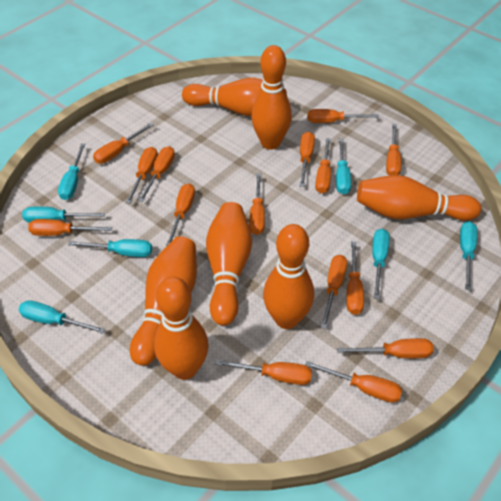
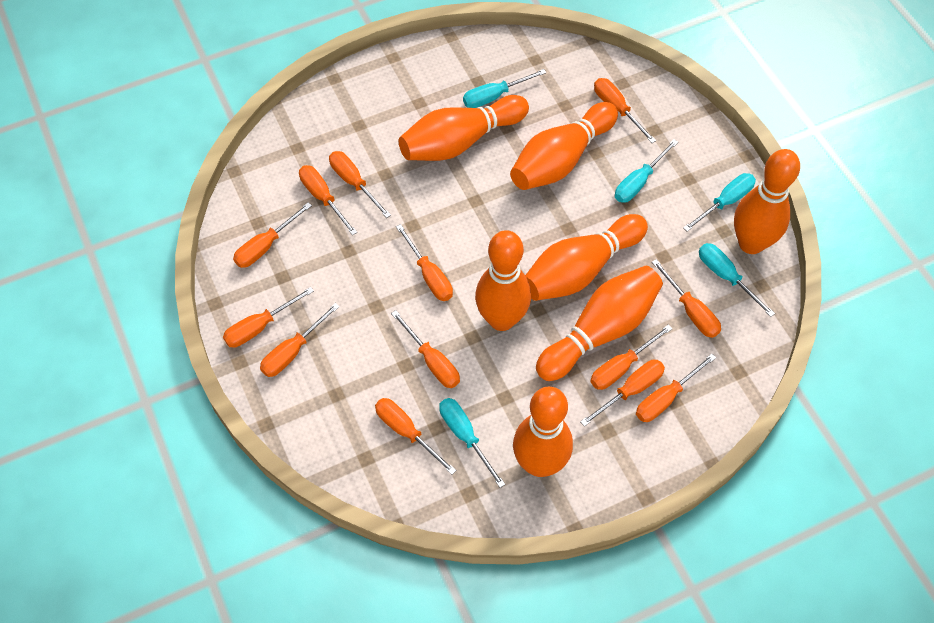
orange screwdriver: [28,219,112,236] [93,123,154,164] [126,147,158,204] [138,146,175,202] [166,184,195,246] [215,359,312,385] [249,173,265,235] [300,132,315,187] [305,361,402,403] [308,109,379,123] [315,138,331,194] [321,255,347,329] [337,338,434,358] [346,242,364,315] [386,124,401,175] = 15 -> [223,287,314,348] [233,202,312,268] [260,303,340,377] [299,165,357,235] [329,151,391,218] [375,398,457,475] [391,310,460,388] [396,224,453,301] [580,360,665,427] [590,325,672,390] [594,78,656,143] [636,354,716,422] [652,259,721,338] = 13
turquoise screwdriver: [19,300,105,334] [22,206,105,223] [58,143,86,200] [68,239,152,257] [336,138,351,194] [372,229,390,299] [460,221,477,290] = 7 -> [439,398,505,488] [463,69,546,108] [615,139,678,203] [683,173,756,232] [699,243,775,317] = 5

